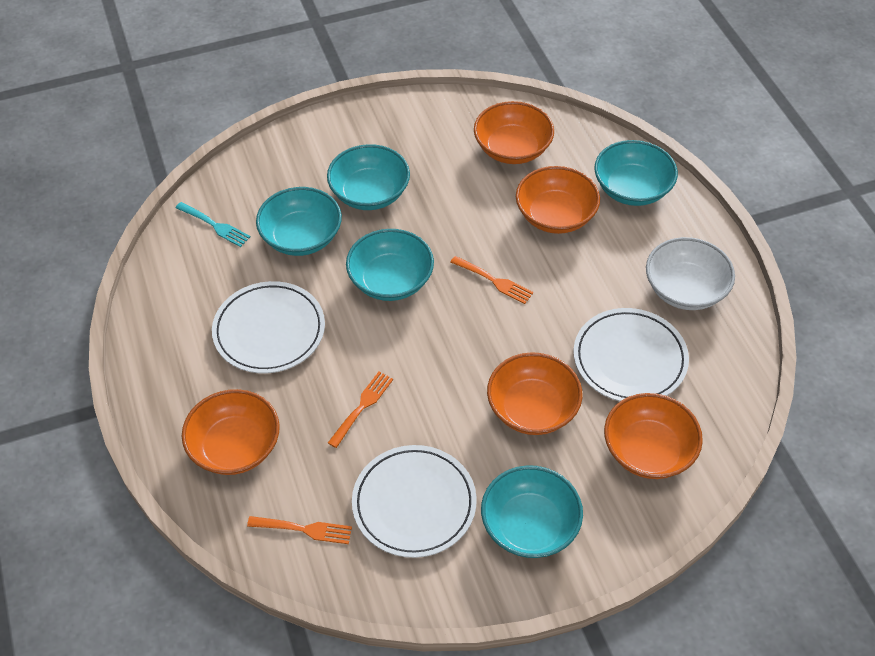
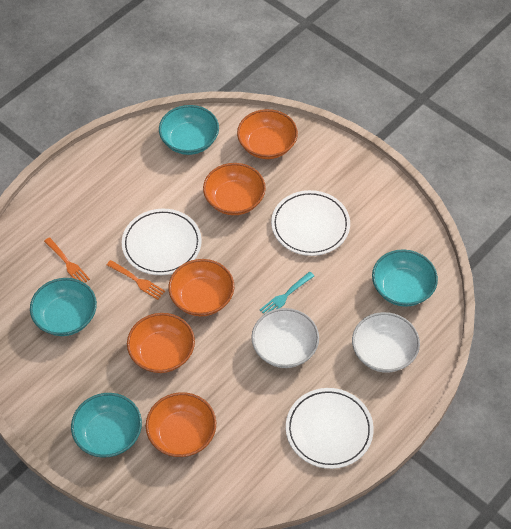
orange fork: [247,516,352,544] [328,372,393,448] [450,256,533,304] = 3 -> [44,237,90,282] [107,260,165,300] = 2
turquoise bowl: [256,187,342,256] [327,144,410,210] [346,229,434,301] [481,466,583,558] [594,140,678,206] = 5 -> [30,278,97,336] [71,393,142,458] [159,105,219,155] [372,250,438,307] = 4
white bowl: [646,237,735,310] = 1 -> [251,308,319,368] [352,312,420,373] = 2

